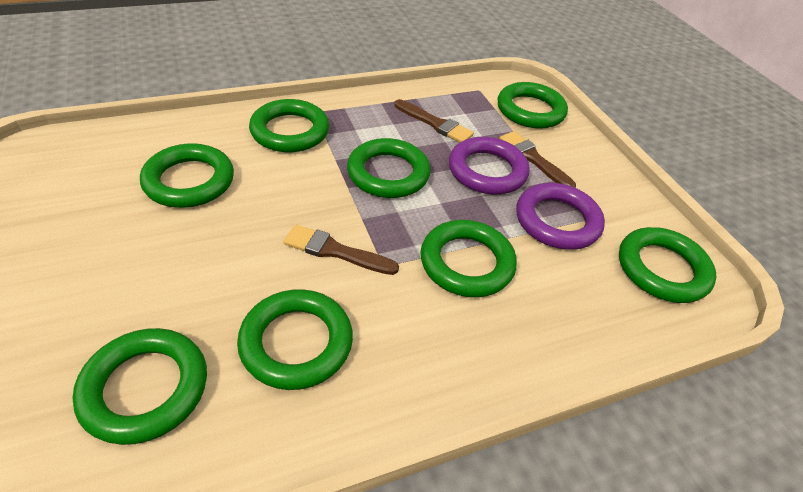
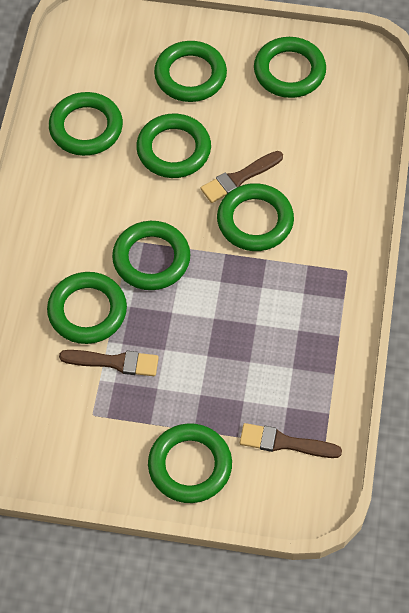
purple ring: [449,137,530,195] [516,183,605,250] = 2 -> none = 0

